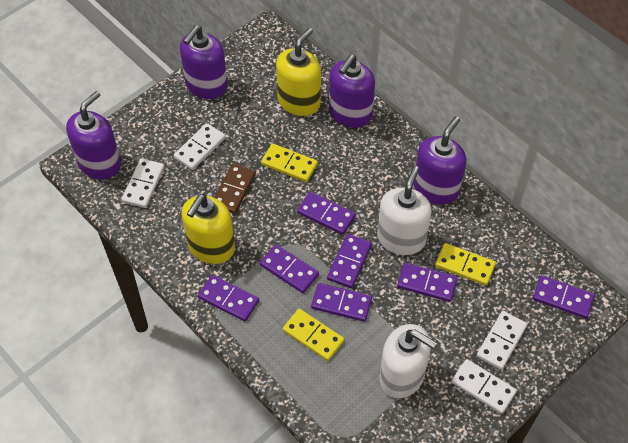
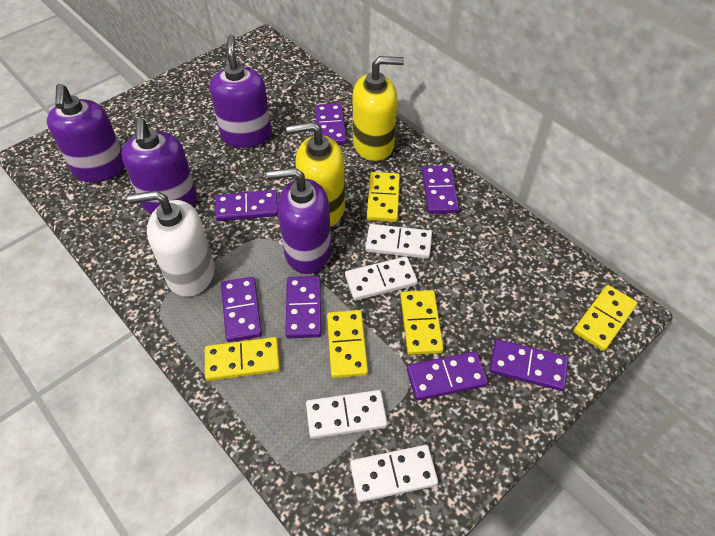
brown domino: [214,164,256,214] = 1 -> none = 0
white soap dispenser: [377,166,432,255] [380,324,437,398] = 2 -> [127,191,215,297] = 1
yellow domino: [261,143,318,182] [283,309,344,361] [435,243,496,286] = 3 -> [205,337,280,381] [327,310,368,378] [367,172,400,222] [400,290,444,355] [573,285,637,351] = 5

